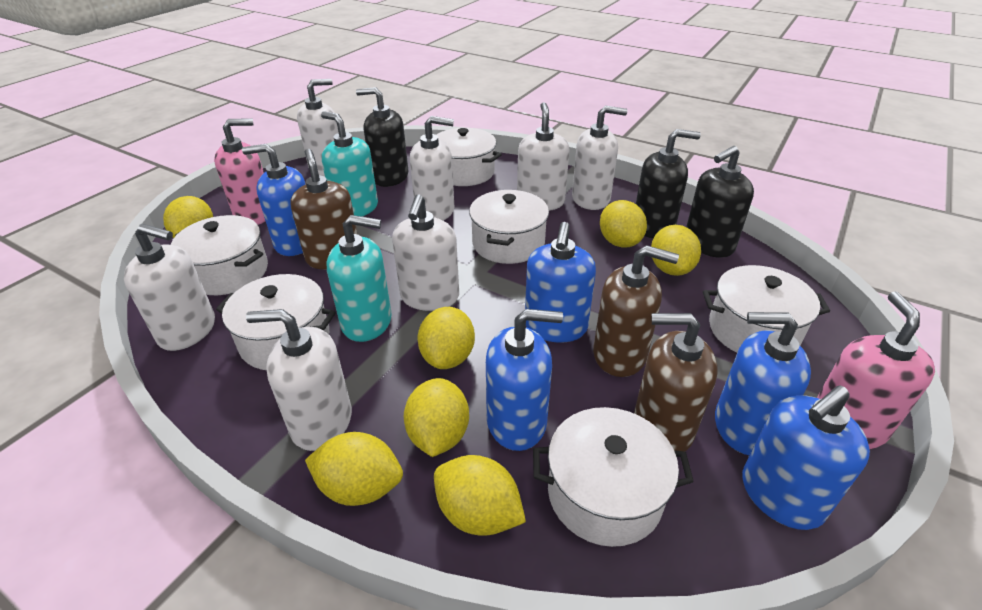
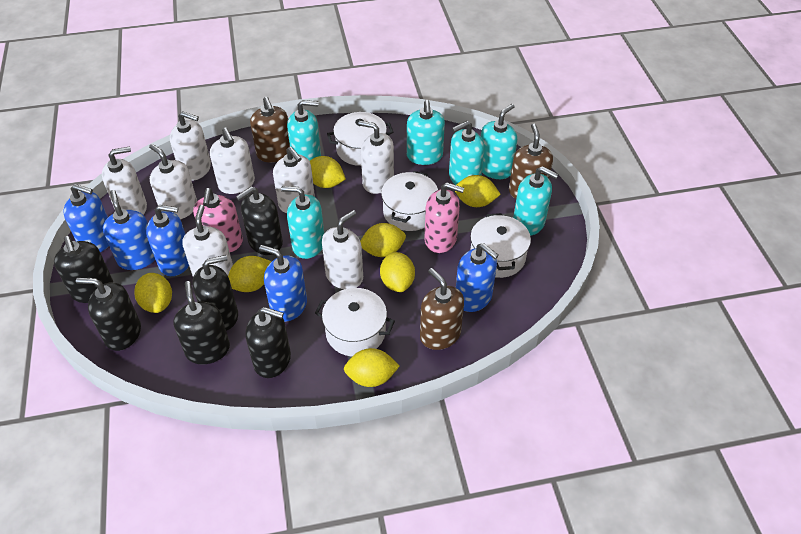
black soap dispenser: [356,87,408,187] [636,129,701,239] [686,146,754,258] = 3 -> [54,236,113,303] [76,278,141,351] [174,281,230,364] [193,255,238,331] [236,186,283,255] [245,307,291,378] = 6
turquoise soap dispenser: [321,112,378,217] [327,215,392,342] = 2 -> [281,186,324,259] [287,100,321,161] [407,100,445,165] [449,121,485,185] [481,104,517,179] [513,166,559,236] = 6
white pot: [171,215,268,295] [216,274,336,370] [436,128,502,186] [469,190,549,264] [533,407,694,547] [703,265,830,353] = 6 -> [315,288,395,356] [327,112,393,166] [381,171,438,231] [470,213,531,278] = 4
white soap dispenser: [124,224,215,351] [246,309,352,451] [297,79,339,177] [392,194,459,311] [410,116,454,220] [517,102,569,211] [572,105,627,210] = 7 -> [102,146,147,215] [149,144,197,220] [170,111,211,181] [182,205,233,277] [210,128,255,194] [273,147,315,213] [322,210,363,289] [359,121,394,194] = 8

